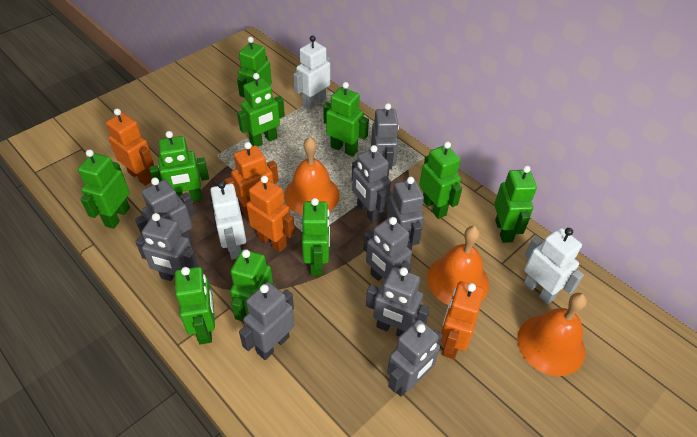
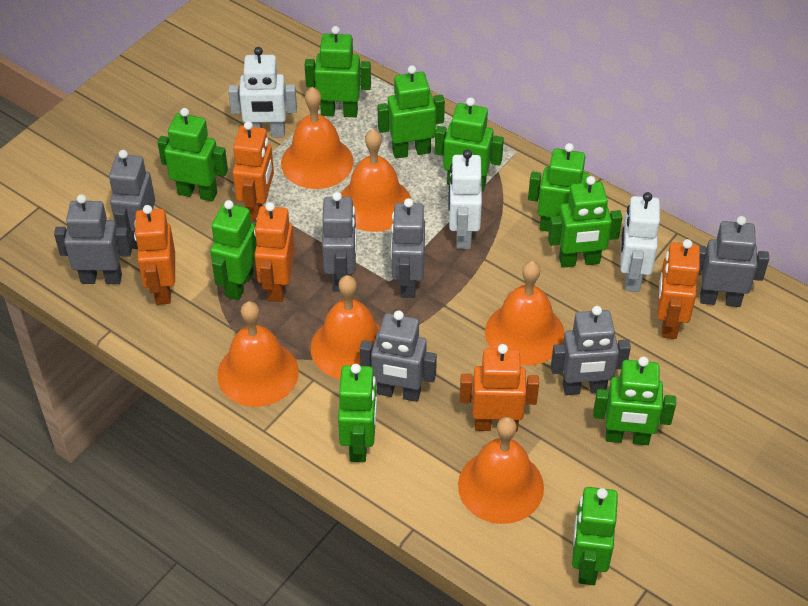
grey robot: [135,178,195,241] [136,213,199,281] [239,282,294,360] [352,145,391,223] [363,217,412,281] [366,267,430,336] [371,103,399,178] [387,177,424,251] [387,319,443,397] = 9 -> [54,194,132,284] [109,150,155,249] [322,192,357,291] [360,310,437,402] [391,198,425,298] [551,306,631,395] [698,216,769,307] = 7
orange bell: [284,137,340,215] [427,226,489,305] [517,293,587,376] = 3 -> [217,301,299,407] [281,87,353,189] [311,275,381,379] [341,129,411,232] [458,417,544,524] [485,261,565,366] = 6
orange robot: [106,109,154,186] [224,142,279,218] [246,176,295,252] [441,281,484,359] = 4 -> [134,205,175,305] [233,121,274,221] [254,202,295,302] [460,344,539,432] [658,239,700,339] = 5

